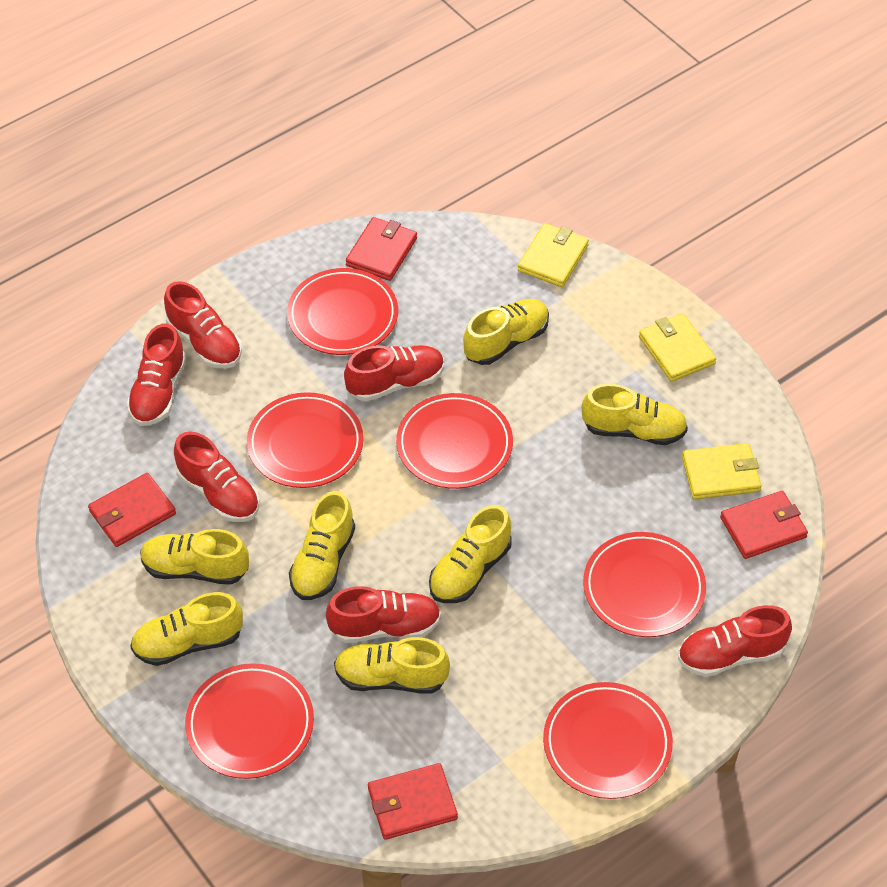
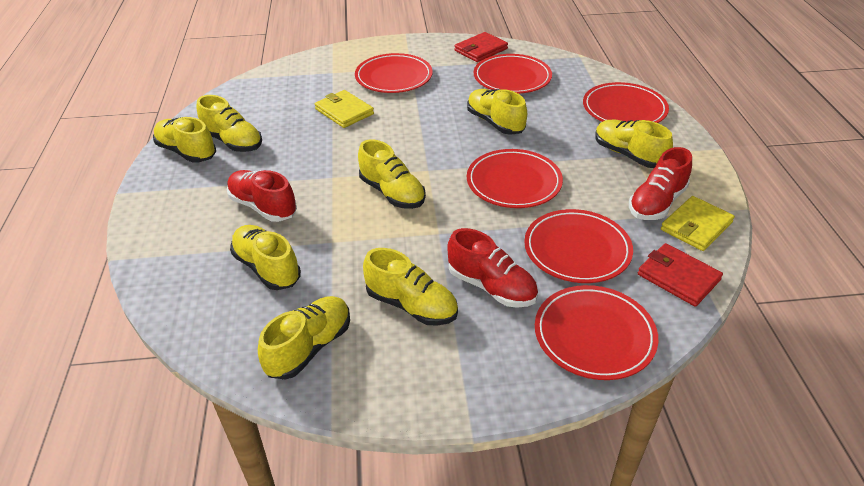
red shoe: [127,323,186,426] [164,281,242,369] [174,431,260,522] [326,586,441,643] [344,345,444,402] [678,605,792,677] = 6 -> [227,170,297,222] [447,228,538,308] [629,147,692,220] = 3
red wallet: [88,473,176,547] [346,217,417,281] [368,763,458,840] [720,491,808,559] = 4 -> [454,32,508,62] [638,243,723,307] = 2
yellow shoe: [130,592,243,666] [140,529,249,585] [289,491,355,600] [334,637,450,694] [429,505,511,603] [463,299,549,365] [582,384,688,445] = 7 -> [153,117,216,163] [197,95,262,152] [230,225,301,290] [258,296,350,380] [358,139,426,209] [363,248,458,326] [467,89,527,135] [595,119,673,168] = 8
yellow wallet: [518,223,589,287] [639,313,716,382] [682,443,762,500] = 3 -> [315,90,374,128] [661,196,735,251] = 2

